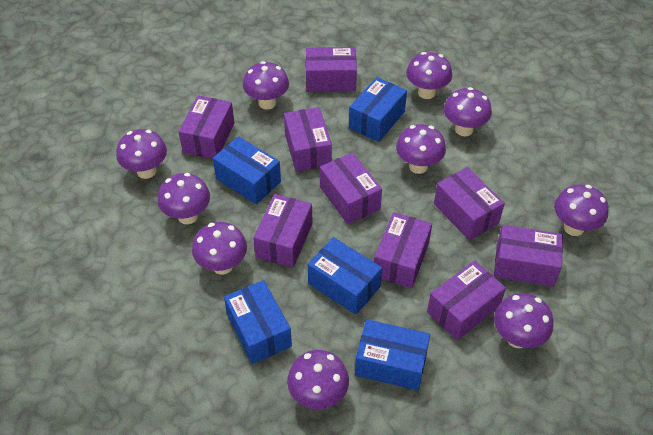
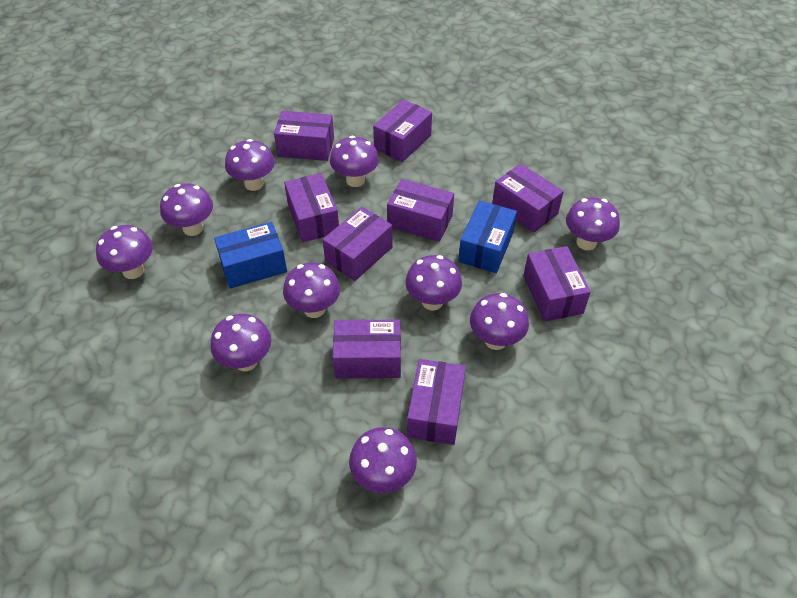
blue box: [213,136,281,204] [224,280,292,364] [308,237,382,315] [349,77,407,142] [355,319,430,391] = 5 -> [214,222,287,289] [458,201,517,273] = 2

